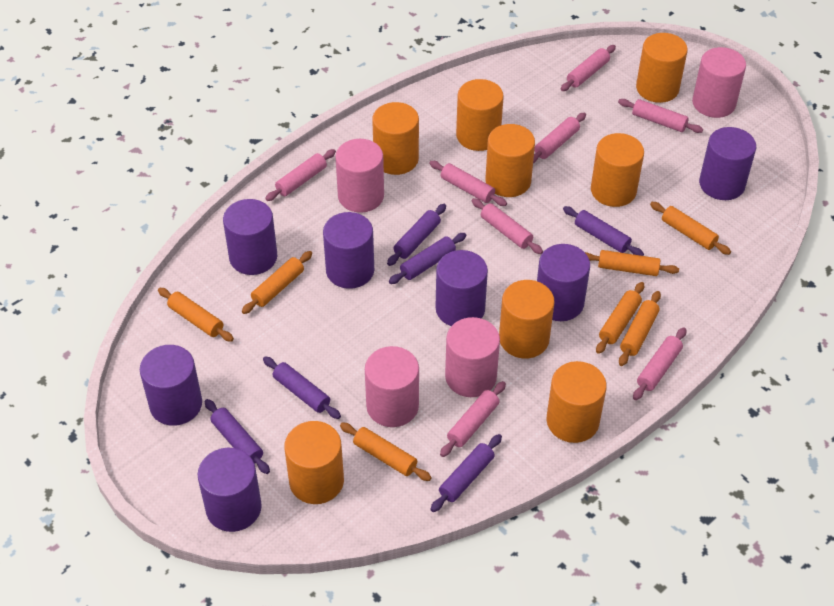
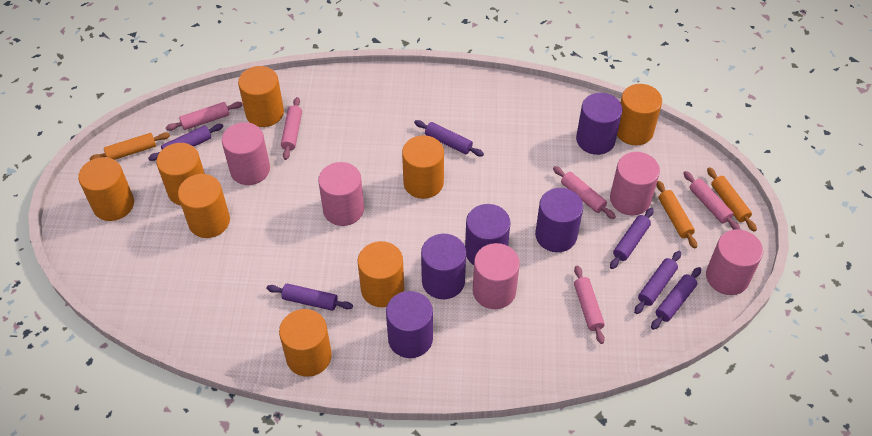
orange rolling pin: [158,288,234,342] [242,251,312,314] [340,423,432,481] [585,250,679,276] [596,282,644,354] [619,291,661,366] [650,202,731,255] = 7 -> [89,133,170,160] [656,181,697,249] [707,167,757,232] = 3
pink cylinder: [335,139,384,213] [365,346,419,427] [445,317,500,397] [692,47,746,118] = 4 -> [222,122,270,185] [318,162,364,226] [473,243,520,309] [610,152,660,215] [706,229,763,295] = 5
pink rolling pin: [265,149,336,201] [429,161,507,206] [440,381,506,457] [472,198,543,254] [533,113,586,163] [561,45,616,91] [618,99,703,133] [633,327,686,400] = 8 -> [166,102,243,131] [281,97,302,160] [553,166,616,219] [574,265,605,344] [683,171,740,230] = 5
purple cylinder: [140,345,202,426] [198,448,262,532] [223,199,277,275] [323,212,374,289] [435,250,488,326] [537,244,590,321] [699,127,756,200] = 7 -> [386,291,433,358] [421,234,466,299] [465,204,510,265] [535,188,583,252] [576,93,623,155] = 5

